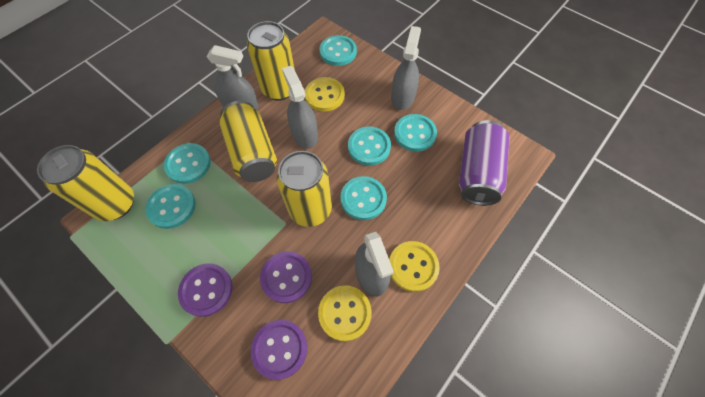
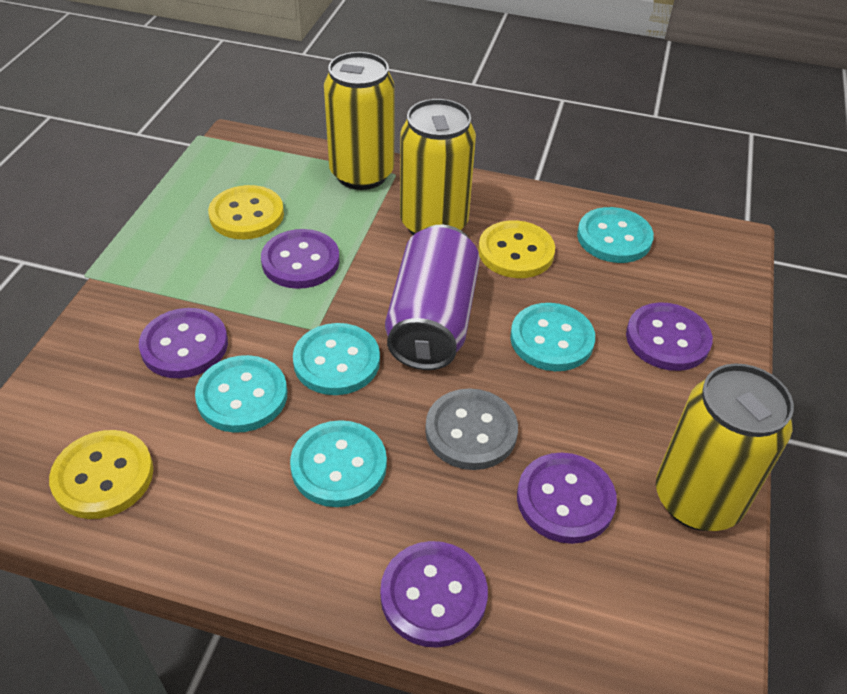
grey button: none = 0 -> [425,388,518,470] = 1
grey spray bottle: [207,45,259,110] [282,66,318,149] [355,232,394,297] [391,26,421,110] = 4 -> none = 0
purple button: [178,264,233,317] [251,320,307,380] [260,251,312,303] = 3 -> [139,308,228,378] [261,229,340,289] [380,541,488,648] [517,453,617,544] [626,302,713,371] = 5
turquoise button: [145,184,196,229] [164,143,211,184] [319,35,357,66] [340,176,387,220] [348,127,391,165] [394,114,437,152] = 6 -> [195,355,287,433] [290,420,387,507] [293,323,380,395] [510,303,595,371] [577,207,654,263] = 5
yellow can: [37,145,134,221] [220,101,277,182] [247,21,295,101] [277,151,332,227] = 4 -> [324,52,394,190] [400,99,476,235] [656,364,794,531] = 3

